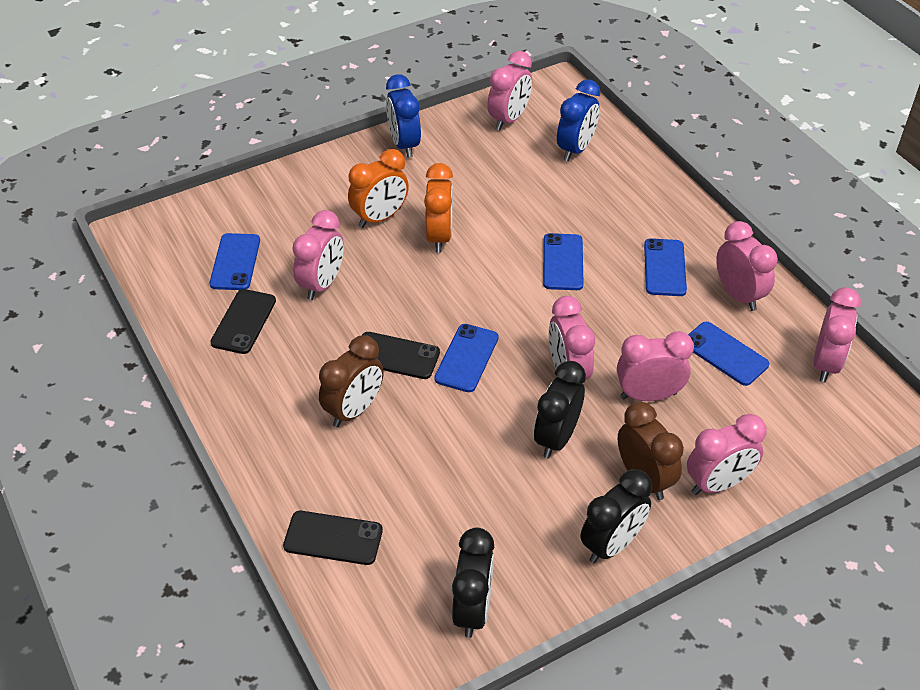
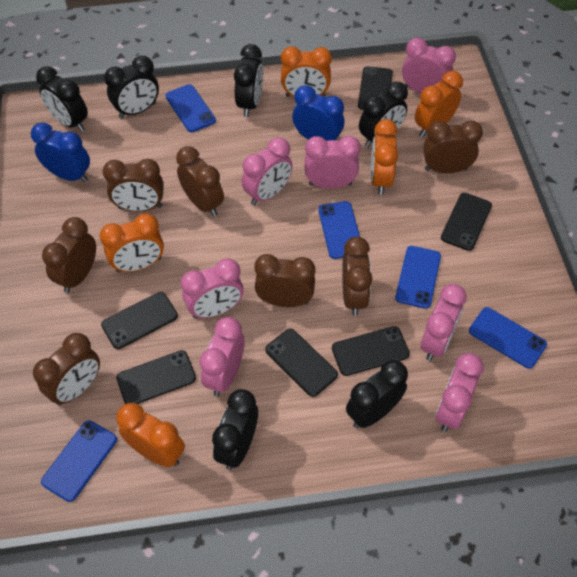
black clock: [452,527,495,638] [534,361,586,459] [580,469,652,563] = 3 -> [36,66,88,132] [104,56,159,118] [212,389,258,470] [234,44,263,117] [346,360,408,428] [359,82,408,148] = 6
black phone: [210,289,276,354] [283,511,383,565] [362,332,440,379] = 3 -> [101,292,178,349] [116,350,196,404] [265,329,338,397] [332,326,410,376] [358,66,393,110] [441,193,492,251] = 6
brown clock: [319,335,384,427] [618,401,684,500] = 2 -> [33,333,100,406] [42,217,96,293] [103,159,164,212] [176,146,224,217] [254,254,315,307] [342,236,373,316] [423,121,483,174] = 7
orange clock: [348,149,409,228] [424,163,453,253] = 2 -> [100,213,164,273] [116,403,185,467] [281,46,332,97] [371,119,398,195] [415,71,463,138] = 5

